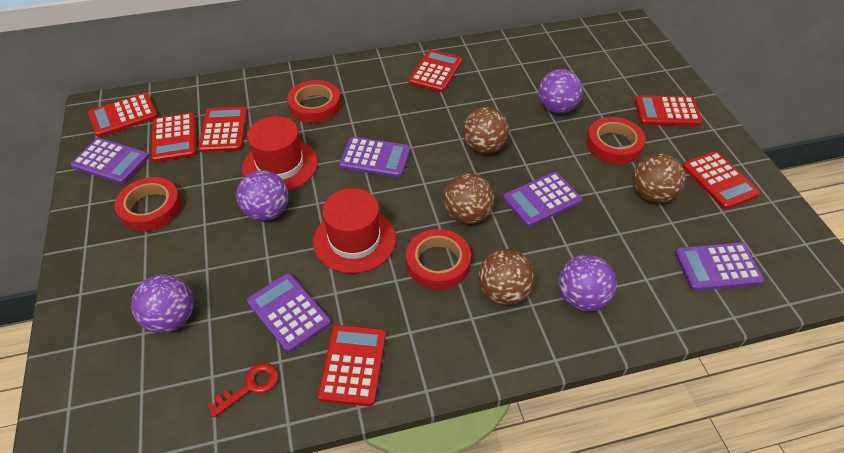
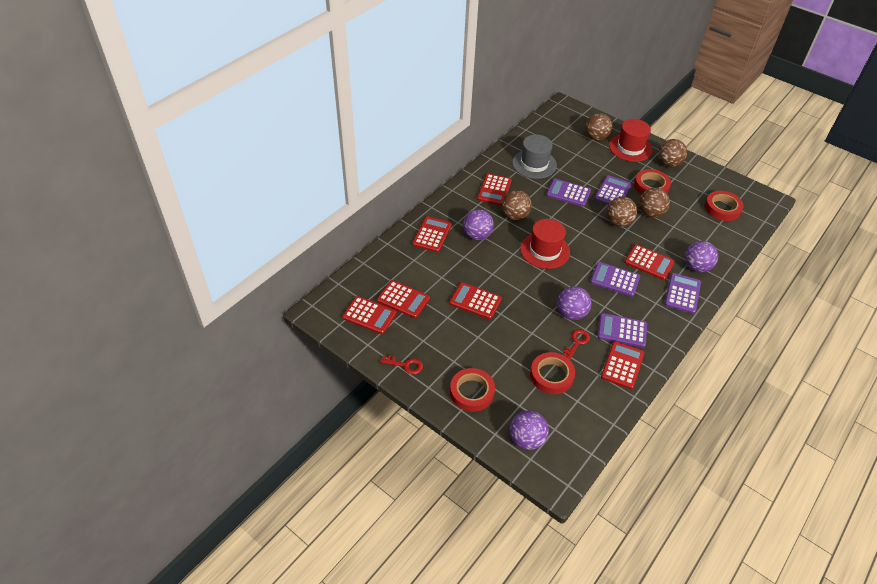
brown ball: [443,173,494,224] [463,107,509,154] [478,249,535,305] [632,153,685,203] = 4 -> [502,190,532,220] [585,113,612,141] [607,197,637,227] [639,188,670,218] [658,139,687,167] = 5
grey hat: none = 0 -> [512,135,557,179] = 1
red key: [207,363,278,417] = 1 -> [380,355,423,375] [563,329,590,360] = 2

